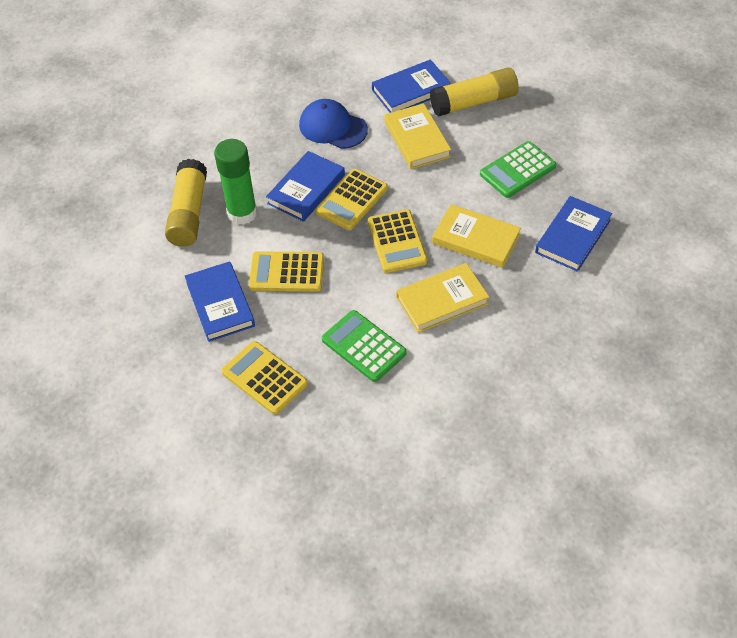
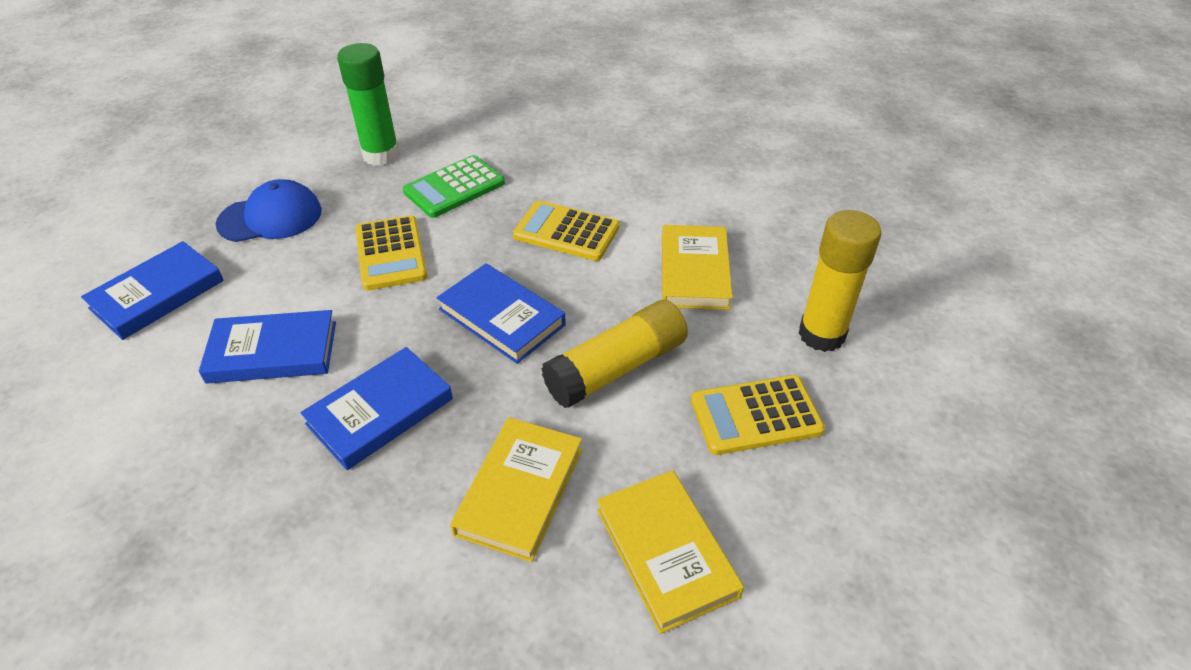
green calculator: [322,310,407,382] [480,141,556,198] = 2 -> [403,155,505,218] = 1
yellow calculator: [221,341,308,415] [249,251,324,292] [315,169,388,230] [367,209,427,273] = 4 -> [356,215,427,290] [513,200,620,261] [691,375,825,455] = 3

